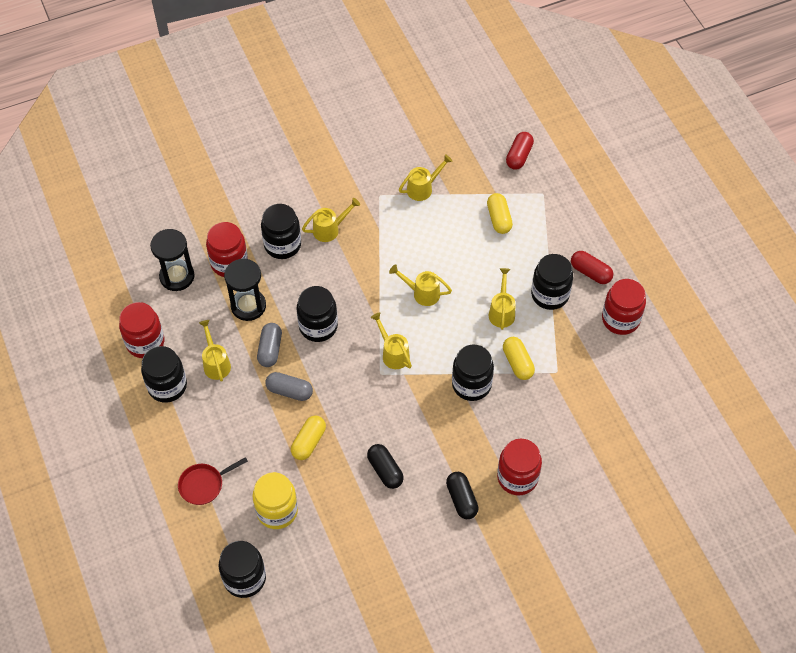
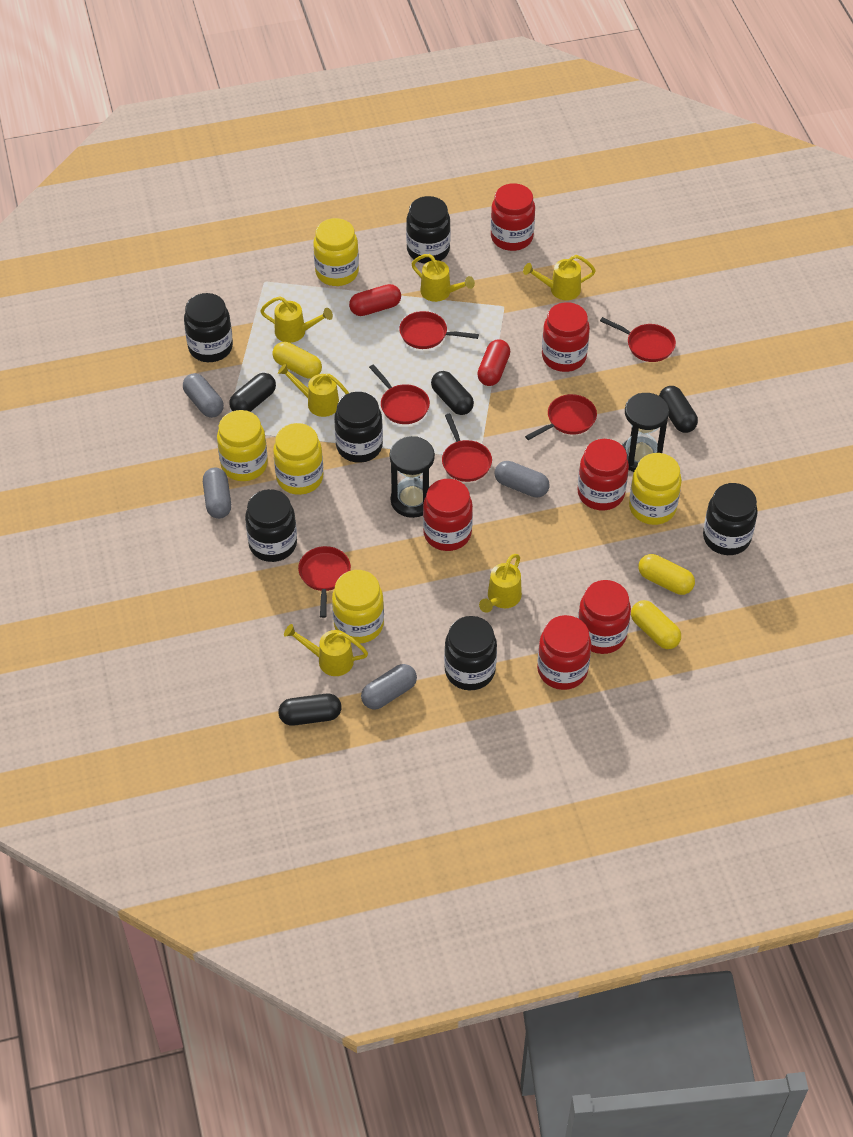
black capsule: [367,444,404,489] [446,472,479,519] = 2 -> [229,373,276,412] [278,694,342,726] [431,371,474,415] [659,386,698,433] = 4
grey capsule: [257,323,282,367] [265,372,313,401] = 2 -> [183,373,224,418] [203,467,231,519] [361,664,417,710] [495,461,549,498] = 4
red jar: [119,302,164,358] [206,222,248,277] [497,438,542,495] [602,279,646,335] = 4 -> [423,479,473,551] [491,183,535,251] [537,615,591,690] [542,302,590,372] [578,439,629,510] [578,580,631,654] = 6
red pan: [178,457,248,505] = 1 -> [298,546,351,618] [369,364,430,424] [399,311,479,349] [442,414,492,482] [525,394,597,440] [600,317,676,362] = 6
yellow jar: [252,472,298,529] = 1 -> [217,410,268,481] [273,423,323,495] [313,218,359,286] [332,570,384,643] [629,453,682,525] = 5

